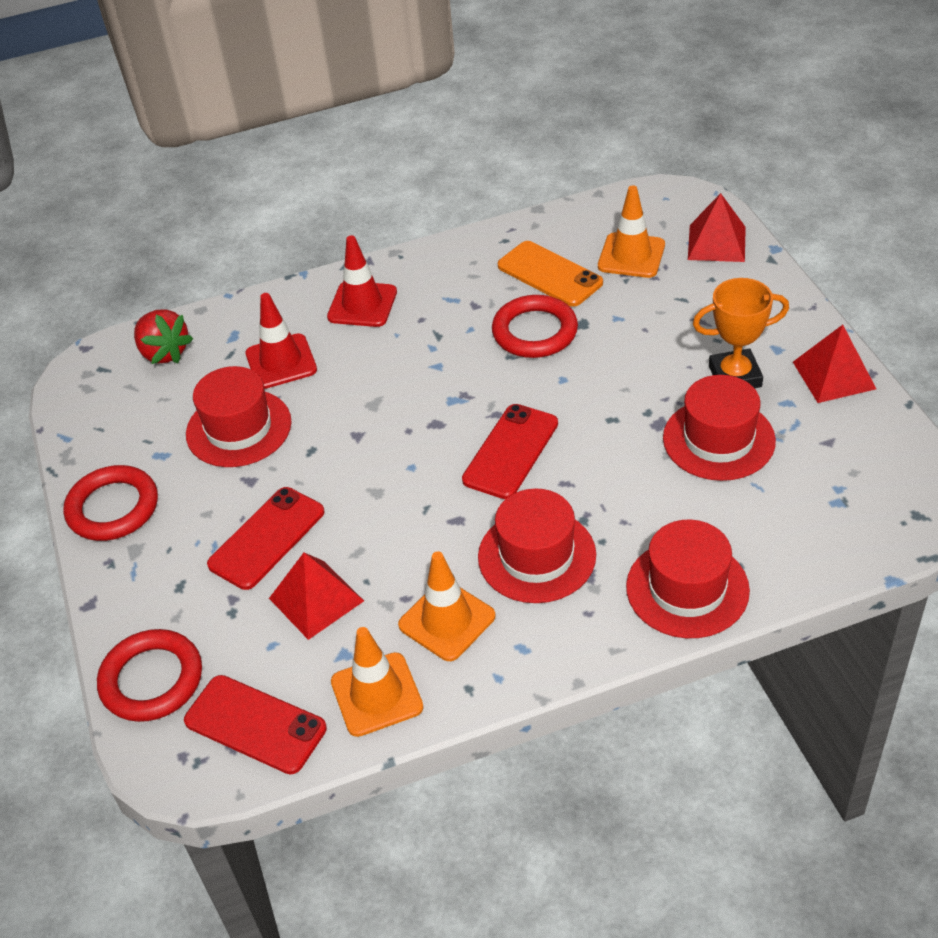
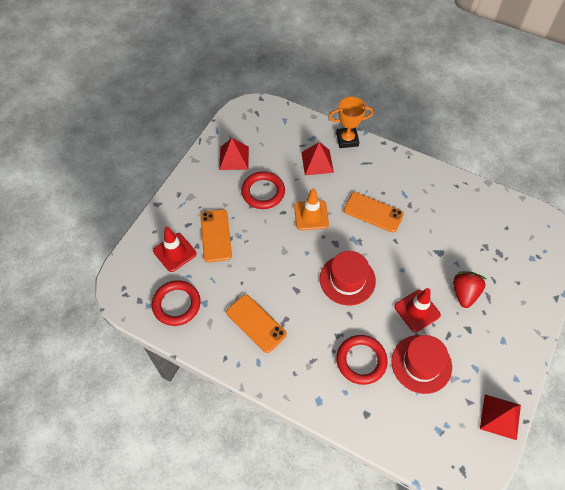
orange phone: [498,241,603,307] = 1 -> [200,209,232,262] [226,294,287,353] [344,192,404,233] = 3
orange traffic cone: [331,627,424,737] [398,551,496,661] [598,185,665,278] = 3 -> [294,188,329,230] = 1
red hat: [186,366,291,467] [478,488,596,603] [626,520,750,638] [663,375,776,481] = 4 -> [320,251,376,305] [391,335,452,394] = 2
red phone: [184,675,327,774] [207,487,325,590] [462,404,558,499] = 3 -> none = 0

